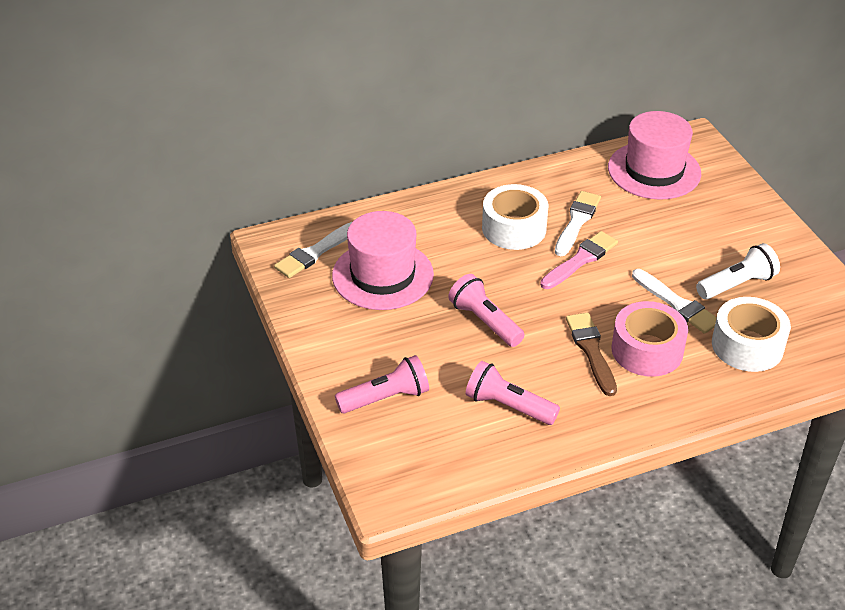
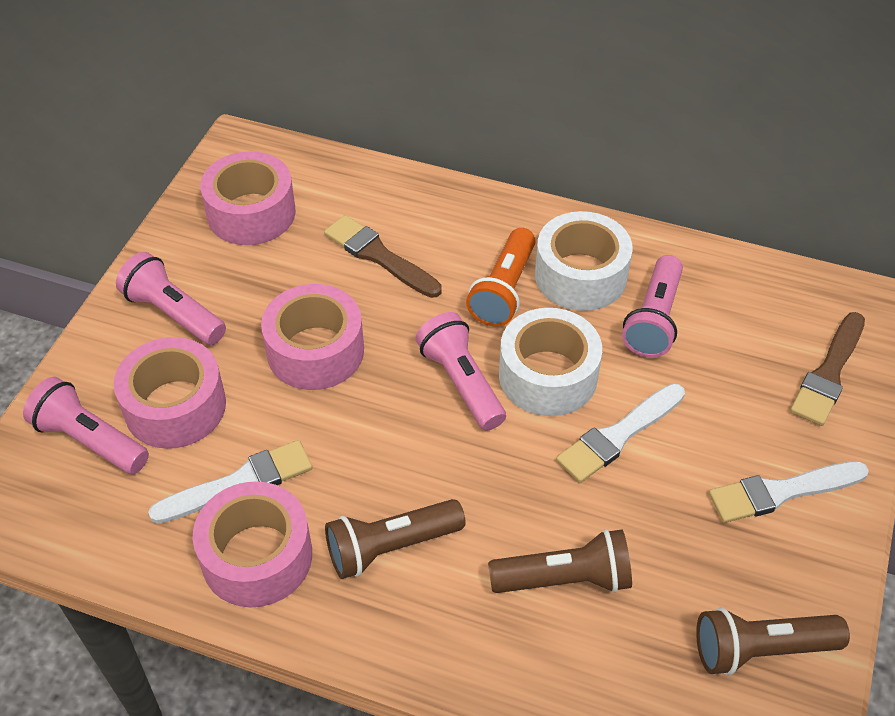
brown brush: [566,313,617,396] = 1 -> [324,215,442,298] [790,312,865,426] = 2
brown flashlight: none = 0 -> [325,499,466,579] [488,529,632,593] [696,608,850,676] = 3
orange flashlight: none = 0 -> [466,228,536,326] = 1
pink brush: [540,231,618,289] = 1 -> none = 0
pink flashlight: [335,355,429,414] [448,274,525,347] [466,361,560,425] = 3 -> [23,377,149,474] [116,252,226,345] [416,312,506,431] [622,255,683,358] = 4
pink hat: [332,211,434,310] [608,111,701,200] = 2 -> none = 0
pink tape: [612,301,688,377] = 1 -> [114,337,226,449] [193,481,312,607] [200,151,296,245] [261,284,364,390] = 4
white flashlight: [696,243,780,299] = 1 -> none = 0

